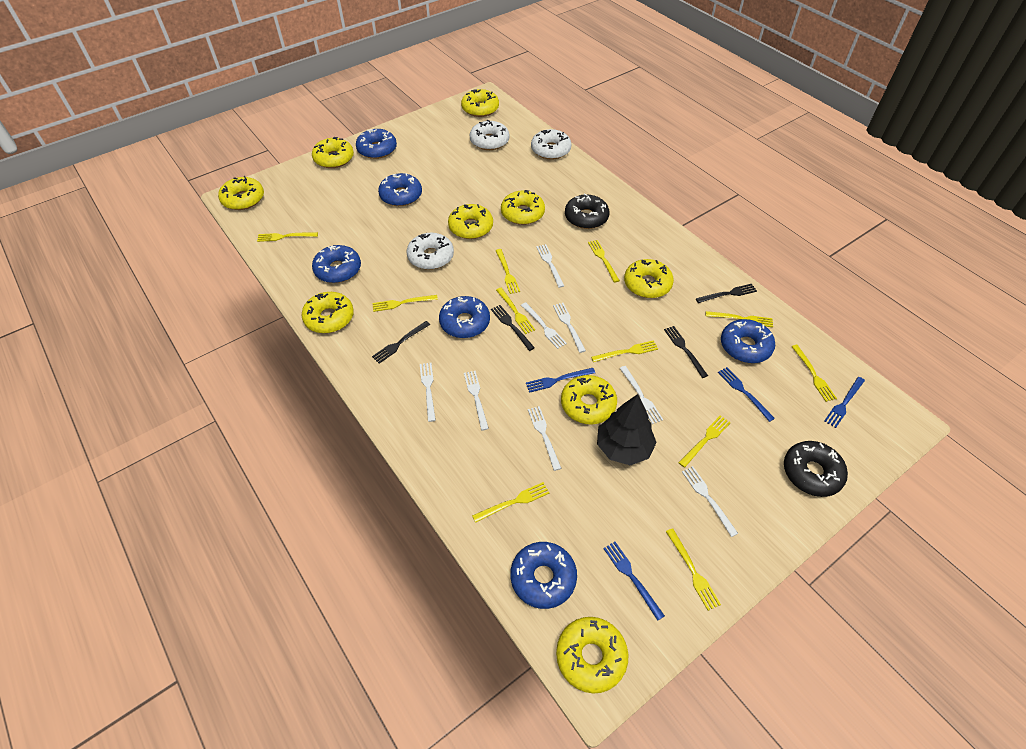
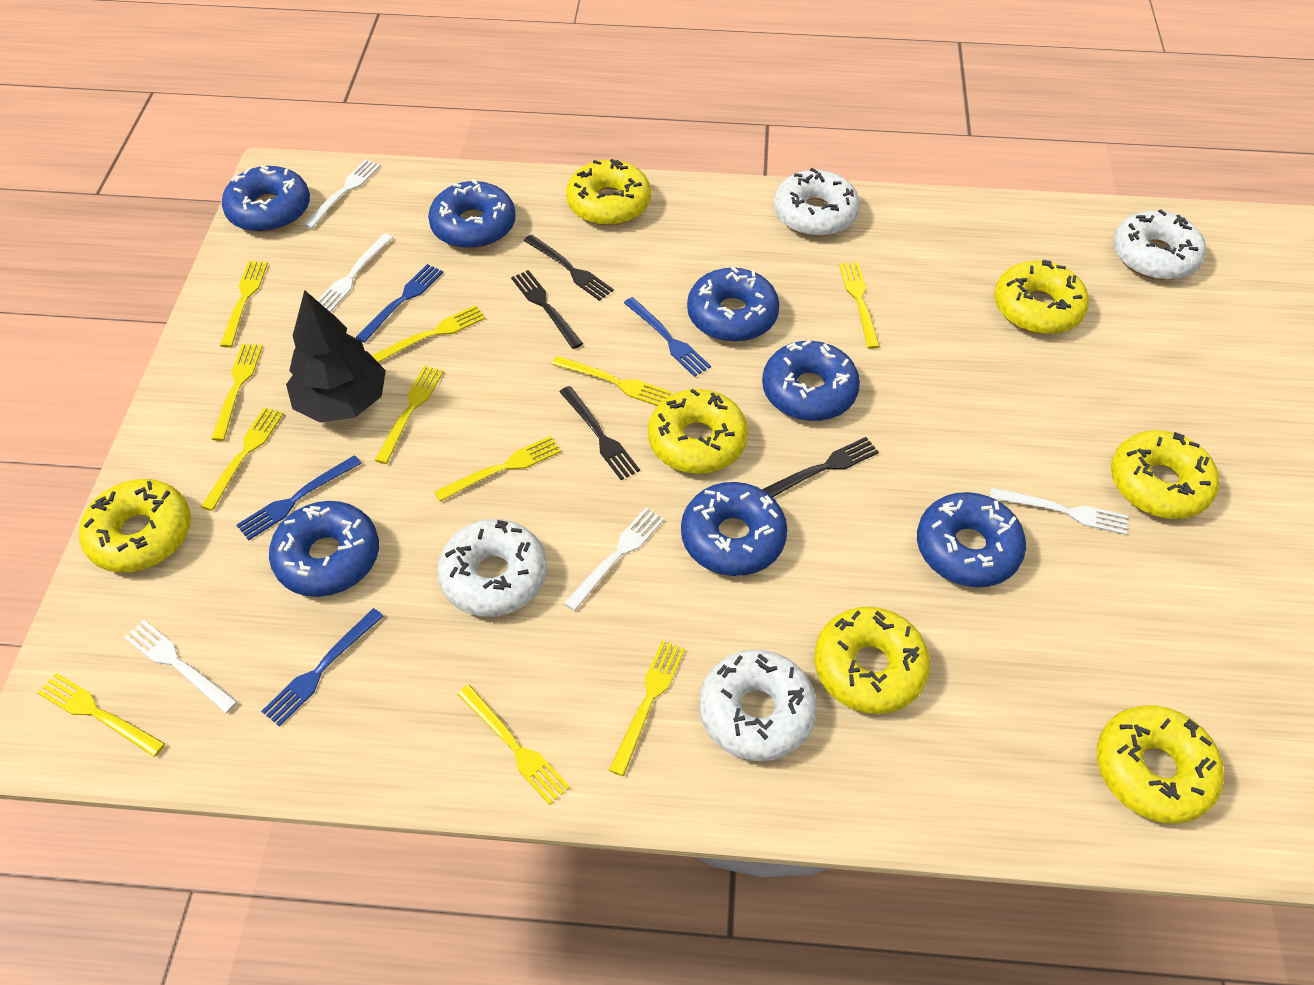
black donut: [565,193,609,229] [784,441,848,497] = 2 -> none = 0
blue donut: [312,245,361,283] [356,129,397,159] [378,173,422,206] [439,296,490,338] [510,542,577,609] [721,319,775,363] = 6 -> [222,165,310,232] [269,501,379,597] [428,179,516,249] [681,482,787,576] [687,266,780,342] [762,340,860,421] [917,492,1026,587] = 7
white donut: [407,233,454,270] [470,120,509,150] [531,129,571,160] = 3 -> [437,519,547,617] [699,649,817,761] [774,168,860,237] [1113,209,1206,280] = 4
white fork: [420,363,436,422] [464,371,489,431] [521,302,567,349] [528,406,562,471] [536,244,564,288] [553,303,586,353] [620,366,664,424] [682,466,738,537] = 8 -> [124,620,237,713] [303,159,381,229] [317,233,393,312] [564,508,664,611] [990,488,1128,535] = 5
yellow donut: [218,176,264,210] [302,292,354,333] [312,137,354,168] [448,204,493,239] [461,89,499,117] [501,190,545,225] [556,617,628,694] [561,375,617,424] [624,259,674,298] = 9 -> [79,479,191,573] [566,159,651,226] [648,389,748,474] [814,607,930,714] [994,260,1089,334] [1097,705,1224,823] [1111,430,1219,519] = 7

